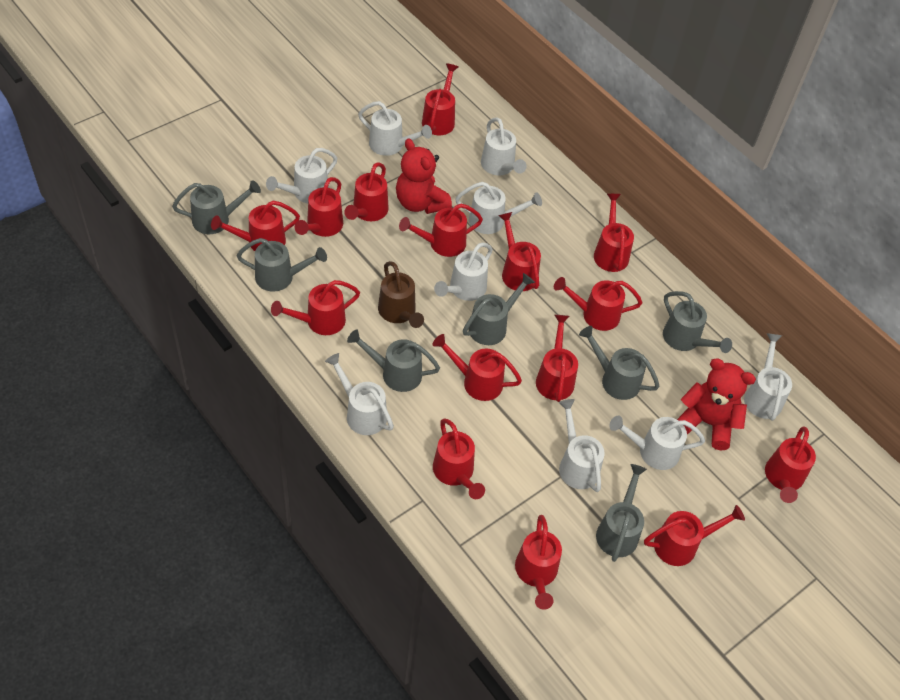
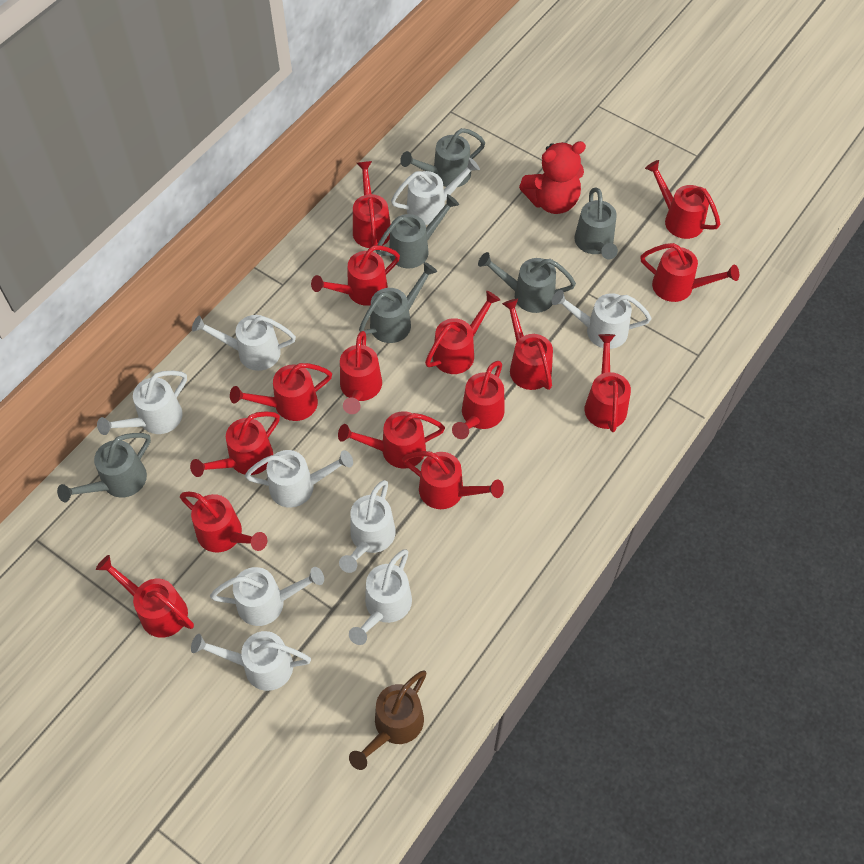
grey watering can: [172,180,261,234] [237,238,327,292] [347,329,440,392] [463,273,535,345] [579,326,660,400] [596,464,647,562] [663,291,732,353] = 7 -> [57,433,151,502] [359,262,437,343] [376,194,459,268] [400,128,485,187] [478,252,576,313] [574,188,618,259] = 6
red teddy bear: [396,138,452,214] [677,358,756,450] = 2 -> [519,141,586,214] = 1

